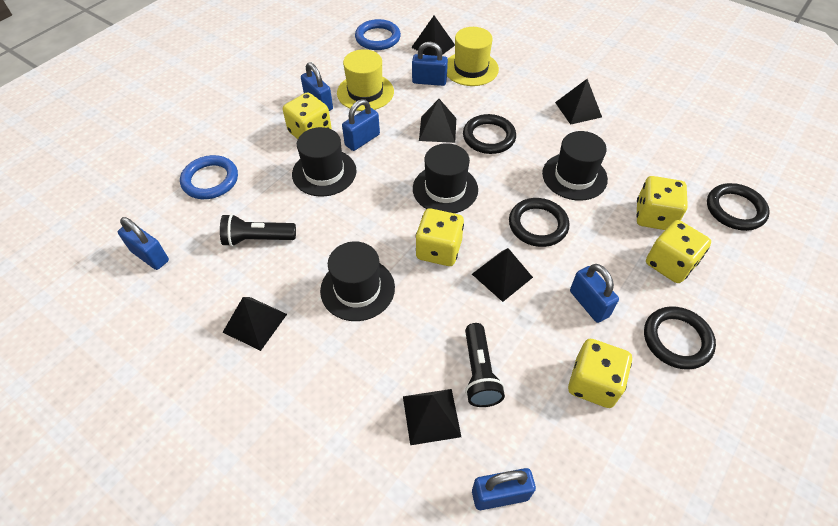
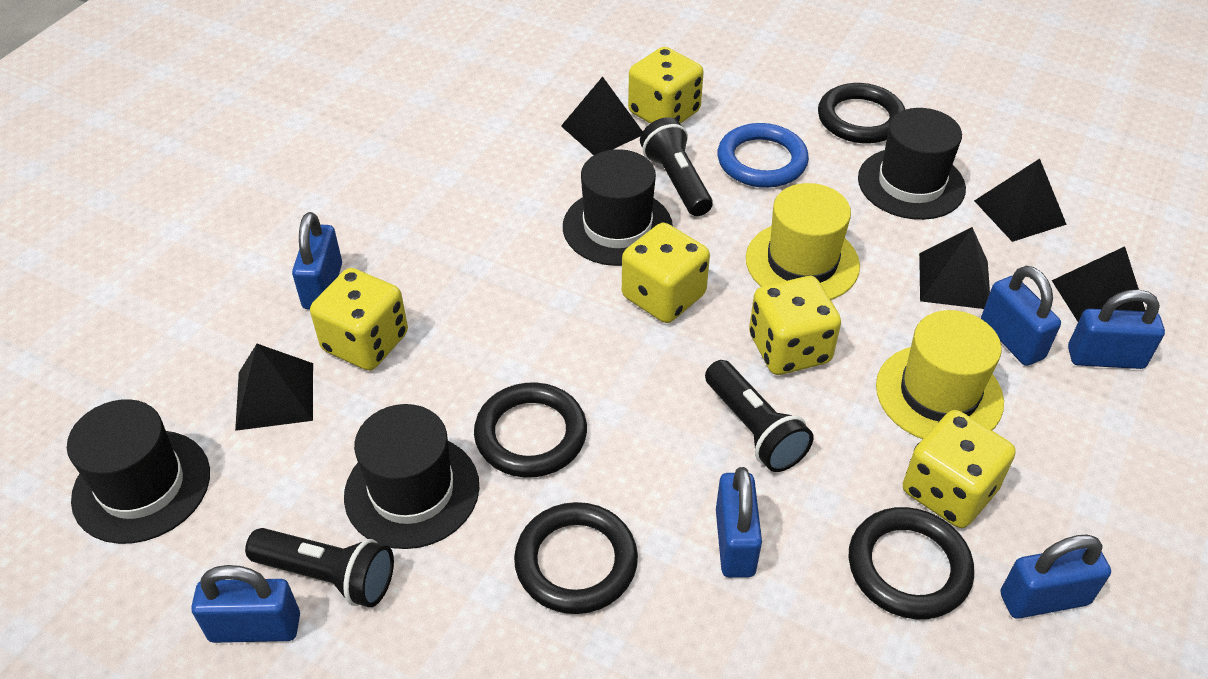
black flashlight: [220,214,296,247] [465,323,505,407] = 2 -> [245,528,394,607] [640,117,713,216] [705,360,813,472] = 3
black pyramid: [223,297,287,351] [403,389,461,445] [411,16,455,56] [419,99,456,143] [472,248,533,302] [555,79,602,125] = 6 -> [235,344,313,431] [561,76,643,155] [919,227,990,309] [974,159,1067,242] [1051,246,1146,322] = 5
blue ring: [180,155,238,199] [355,19,401,50] = 2 -> [718,123,809,188] = 1

